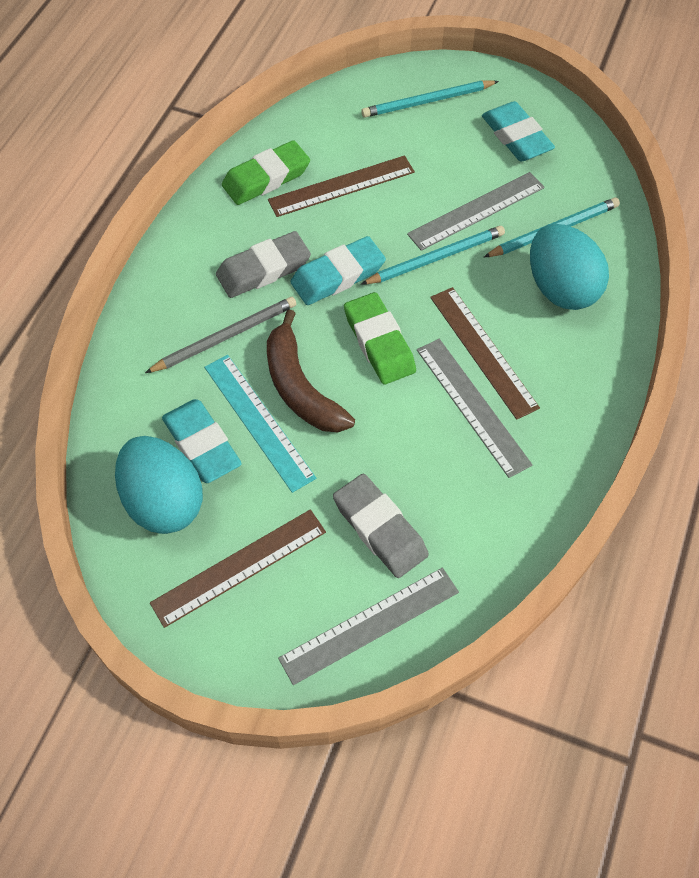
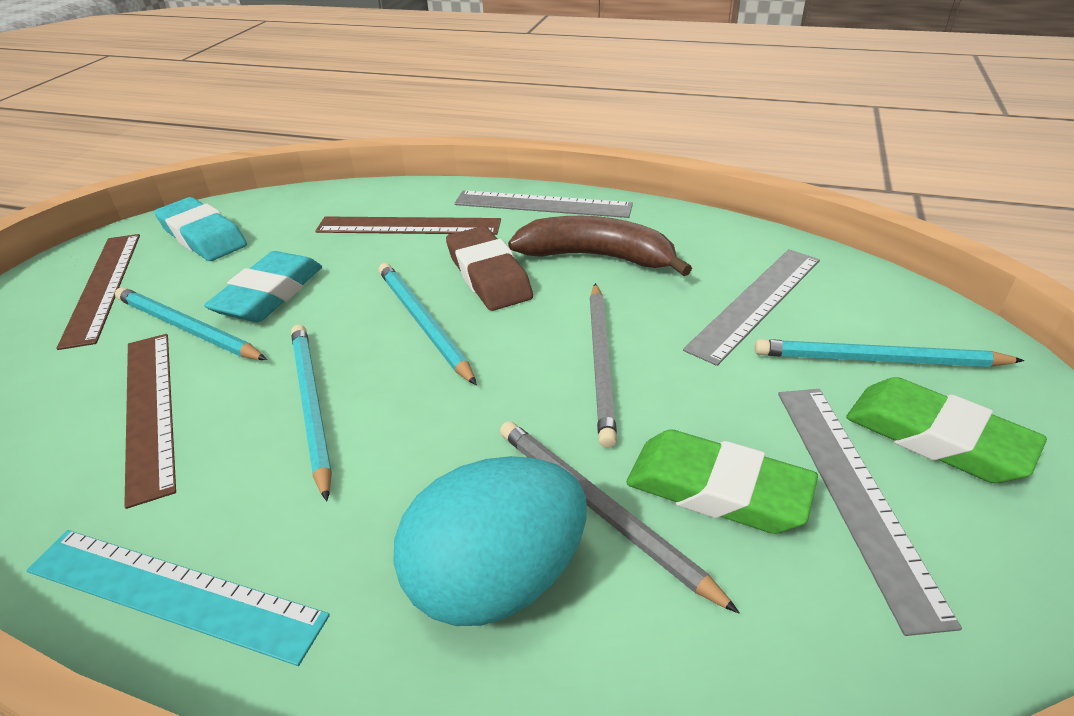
brown eraser: none = 0 -> [446,226,533,311] = 1
grey eraser: [216,231,311,298] [333,474,429,578] = 2 -> none = 0
grey pencil: [145,297,296,373] = 1 -> [500,421,739,613] [590,283,617,448] = 2
turquoise egg: [115,436,203,534] [530,224,609,310] = 2 -> [393,456,587,626] = 1
turquoise eraser: [162,399,242,483] [290,236,386,305] [482,101,555,161] = 3 -> [154,197,247,261] [204,251,322,322] = 2
turquoise pencil: [361,80,499,118] [361,226,505,285] [484,198,620,257] = 3 -> [115,287,267,360] [291,325,332,502] [379,263,477,385] [755,339,1025,367] = 4

